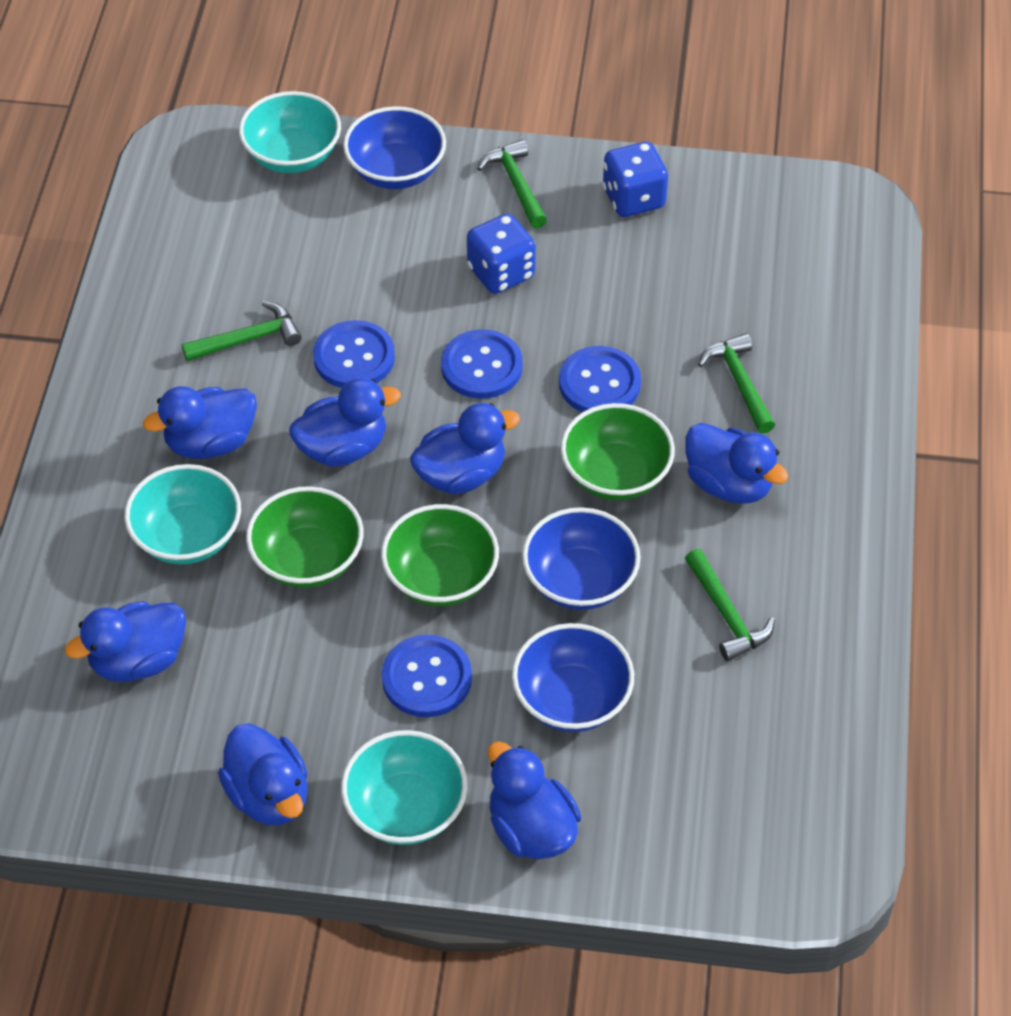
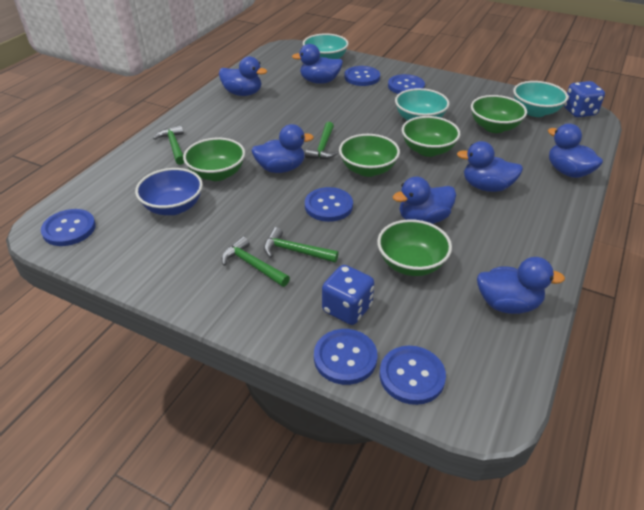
blue bowl: [343,106,446,189] [512,623,634,732] [522,507,641,610] = 3 -> [135,168,203,215] = 1
blue button: [313,320,395,388] [381,635,472,717] [441,329,523,399] [559,346,641,412] = 4 -> [41,209,96,246] [305,187,353,222] [314,329,378,385] [344,66,380,86] [380,346,446,405] [388,74,425,94] = 6
green bowl: [246,486,363,588] [381,504,499,606] [561,403,675,500] = 3 -> [183,138,245,181] [339,134,400,177] [377,219,452,276] [402,116,460,157] [471,95,527,133] = 5

